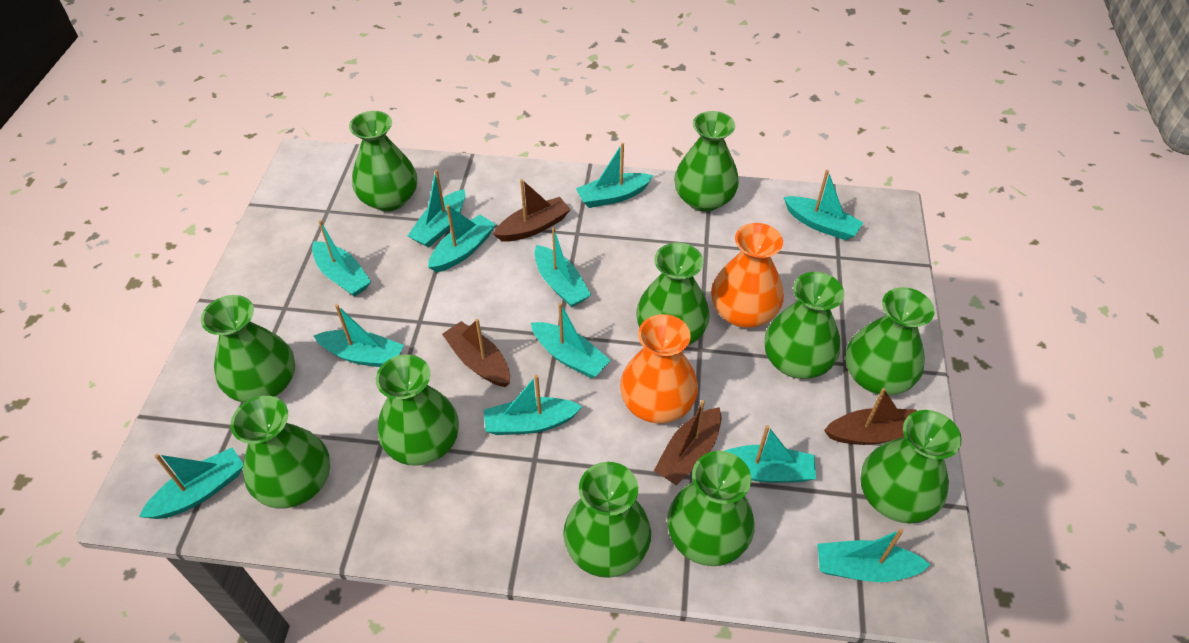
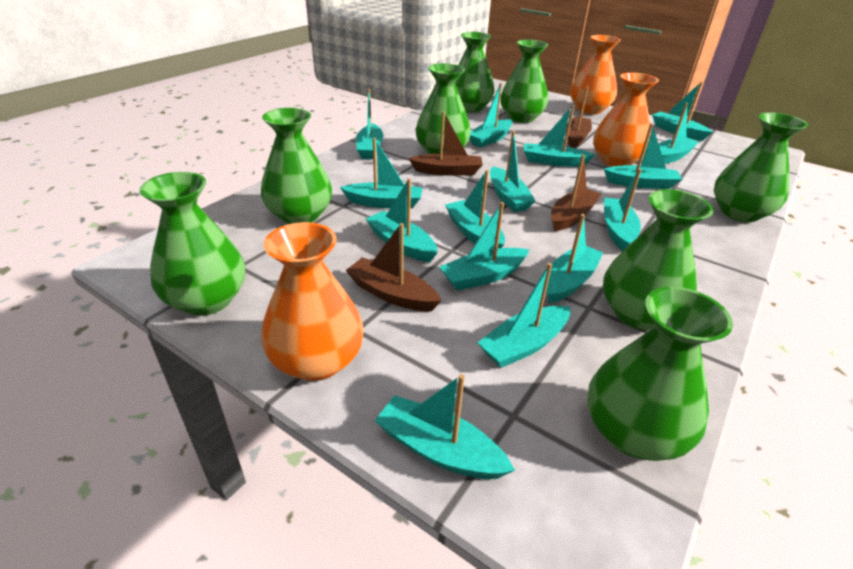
green vase: [201,295,295,403] [231,396,330,509] [349,111,417,212] [376,355,459,466] [563,462,651,578] [636,243,710,345] [667,451,755,566] [674,111,739,212] [764,272,844,379] [846,287,935,395] [860,410,962,524] = 11 -> [139,172,245,316] [261,108,332,224] [415,63,471,154] [456,32,494,113] [500,40,548,123] [587,286,733,461] [603,189,714,330] [714,112,808,222] = 8
orange vase: [620,314,698,423] [711,223,784,328] = 2 -> [261,222,364,381] [570,35,621,114] [593,72,659,167] = 3
turquoise boat: [139,447,243,519] [312,220,371,297] [314,304,404,367] [408,170,465,247] [428,205,496,273] [483,375,583,435] [531,303,611,378] [534,228,591,307] [576,143,654,208] [725,425,816,483] [784,170,863,240] [817,529,931,582] = 12 -> [340,138,422,208] [356,89,384,159] [366,179,438,262] [375,374,515,479] [440,202,529,291] [445,170,505,248] [469,83,513,148] [477,263,570,368] [490,131,536,212] [524,105,595,167] [546,214,603,303] [604,123,682,189] [604,169,641,251] [652,82,713,141] [659,103,699,164] = 15

